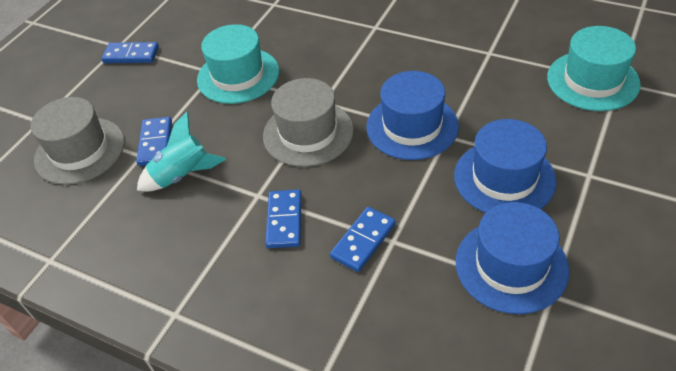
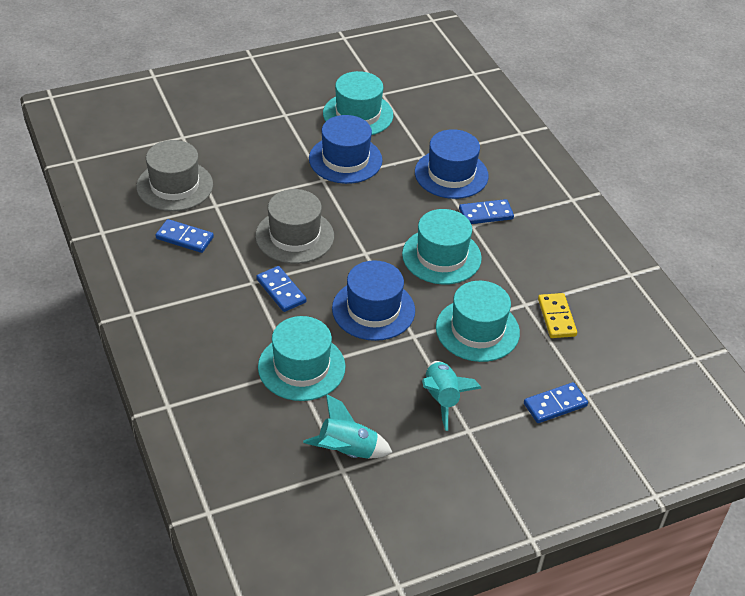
turquoise hat: [197,24,279,104] [547,26,641,111] = 2 -> [258,316,345,401] [323,71,393,135] [402,209,482,285] [436,281,520,362] = 4
turquoise rocket: [137,112,226,192] = 1 -> [303,394,392,459] [422,361,481,431] = 2
yellow domino: none = 0 -> [538,293,577,338] = 1

